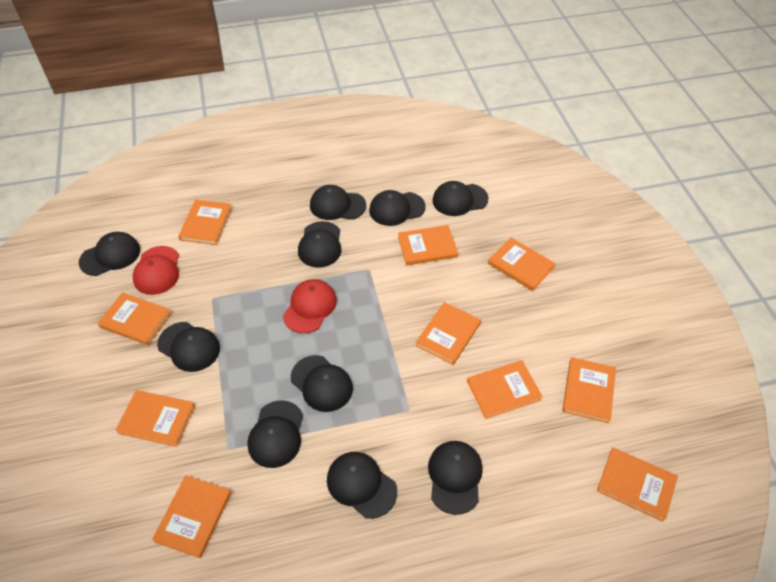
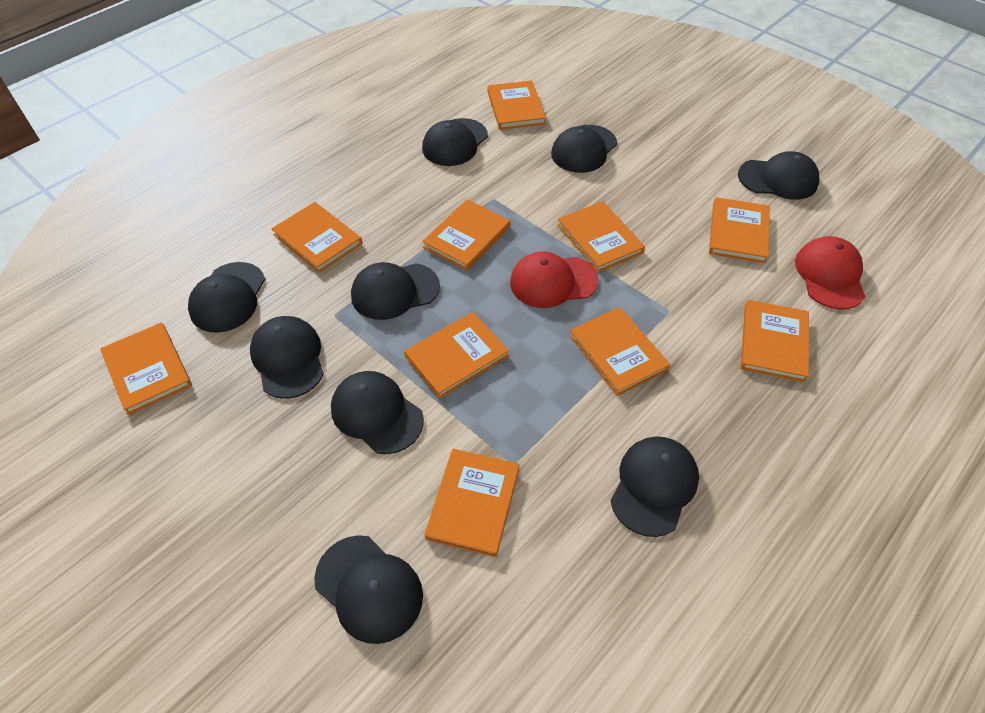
black cap: [79,232,140,276] [157,322,220,372] [247,401,303,468] [291,355,353,412] [298,221,341,268] [310,185,366,220] [327,452,397,519] [369,190,426,226] [428,441,483,515] [432,181,488,216] = 10 -> [188,262,265,333] [250,316,324,399] [314,535,423,644] [331,371,424,454] [351,262,440,320] [422,118,488,166] [551,125,617,173] [611,436,699,537] [738,151,819,200] = 9

